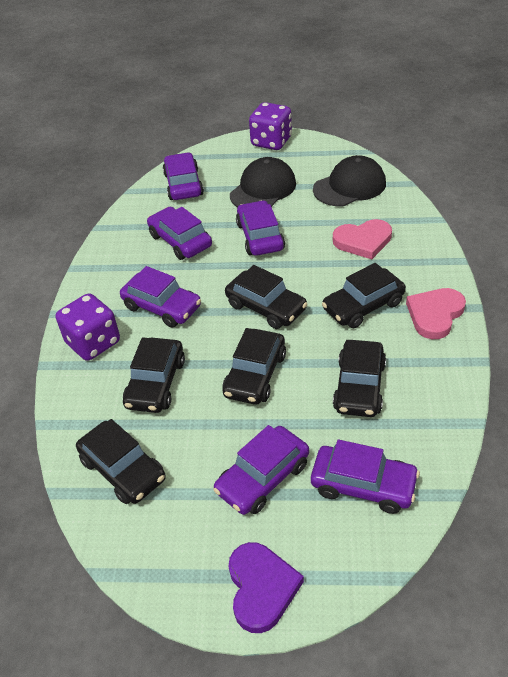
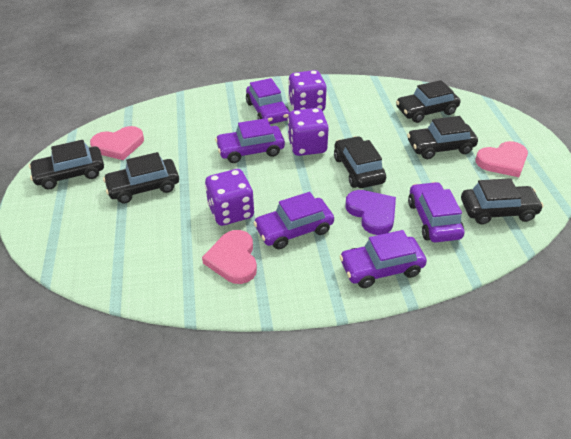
black cap: [230,157,296,207] [313,155,386,206] = 2 -> none = 0
pink heart: [333,219,392,259] [406,288,466,339] = 2 -> [90,126,144,160] [202,230,257,284] [476,141,528,177] = 3
purple car: [120,266,201,328] [147,207,212,260] [163,152,204,200] [213,425,309,515] [236,200,285,256] [311,440,420,514] = 6 -> [215,118,285,163] [246,78,290,124] [253,192,334,249] [339,230,427,288] [408,182,465,242] = 5
purple dice: [56,293,120,361] [249,102,292,150] = 2 -> [205,169,254,226] [288,70,327,111] [288,108,329,156] = 3

